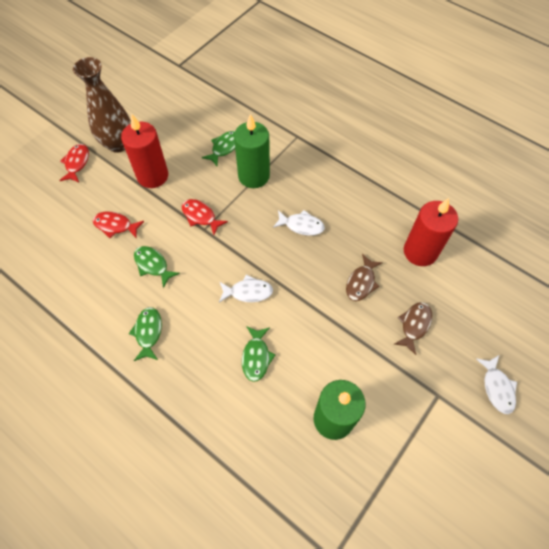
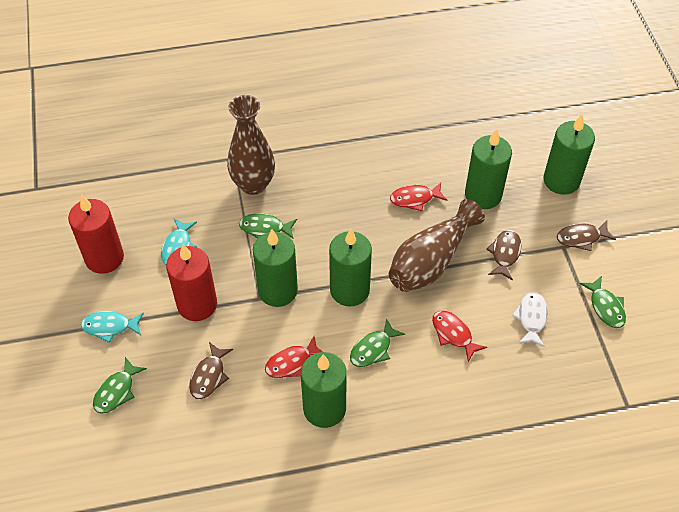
brown fish: [346,254,383,301] [395,302,432,355] = 2 -> [189,342,233,399] [486,230,522,281] [557,221,616,251] = 3
brown vase: [73,57,131,153] = 1 -> [227,95,275,195] [389,199,485,292] = 2
green candle: [234,114,270,188] [314,380,365,440] = 2 -> [253,229,298,307] [301,352,347,428] [329,229,372,307] [465,129,512,209] [543,114,595,195] = 5
turquoise fish: none = 0 -> [81,311,144,343] [161,218,197,265] = 2
white fish: [219,275,273,302] [273,210,325,236] [476,355,517,414] = 3 -> [512,292,548,347] = 1

